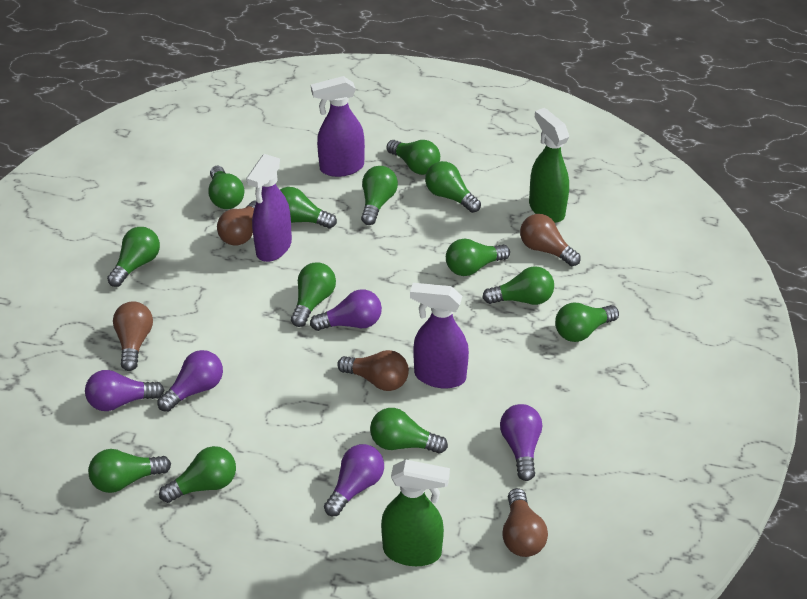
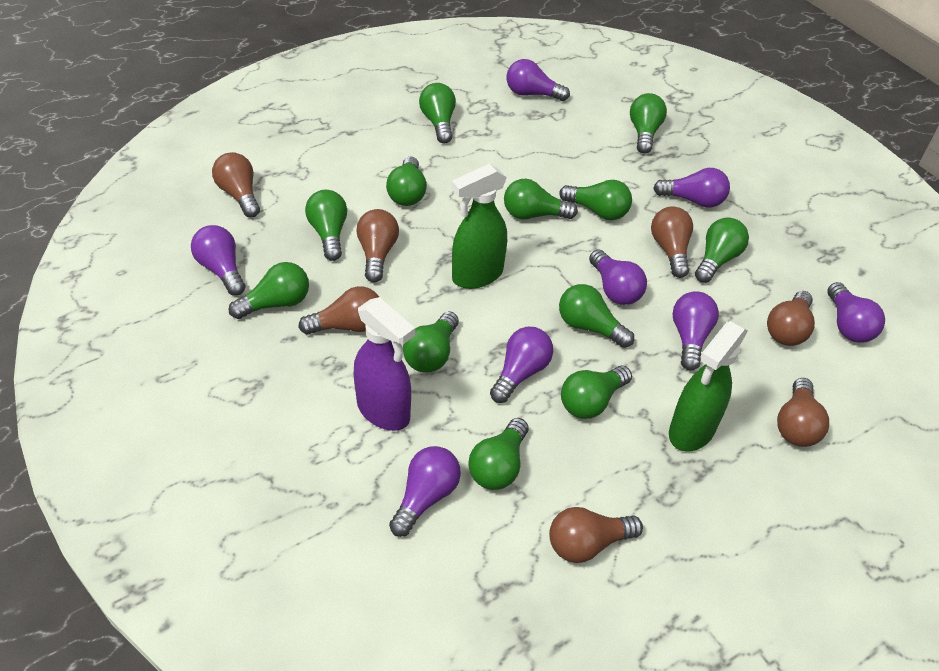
brown light bulb: [113,301,153,371] [217,200,257,246] [337,350,409,391] [502,488,548,557] [520,214,581,266] = 5 -> [212,152,260,217] [298,286,379,335] [357,209,399,282] [549,507,643,563] [651,206,693,278] [767,291,815,346] [777,378,829,447] = 7
green light bulb: [88,449,171,493] [107,227,160,287] [159,446,236,503] [208,166,244,209] [280,187,337,229] [291,262,336,327] [361,166,398,225] [370,408,448,453] [387,140,440,175] [425,161,481,213] [446,238,510,276] [482,266,554,305] [555,303,619,342] = 13 -> [229,262,309,319] [305,190,347,261] [386,156,427,206] [403,311,459,373] [419,83,456,143] [468,418,528,490] [504,179,578,219] [559,180,632,220] [559,284,634,348] [561,366,632,419] [630,93,667,153] [695,217,749,283] = 12
purple light bulb: [85,370,165,411] [157,350,223,412] [310,289,382,331] [324,444,384,516] [500,404,542,481] = 5 -> [191,225,246,296] [389,446,461,537] [490,327,553,403] [507,59,570,101] [589,249,647,305] [653,168,730,208] [672,291,719,370] [827,282,885,343] = 8
purple spray bottle: [246,154,292,262] [311,76,365,177] [410,283,469,388] = 3 -> [354,297,415,431] = 1

